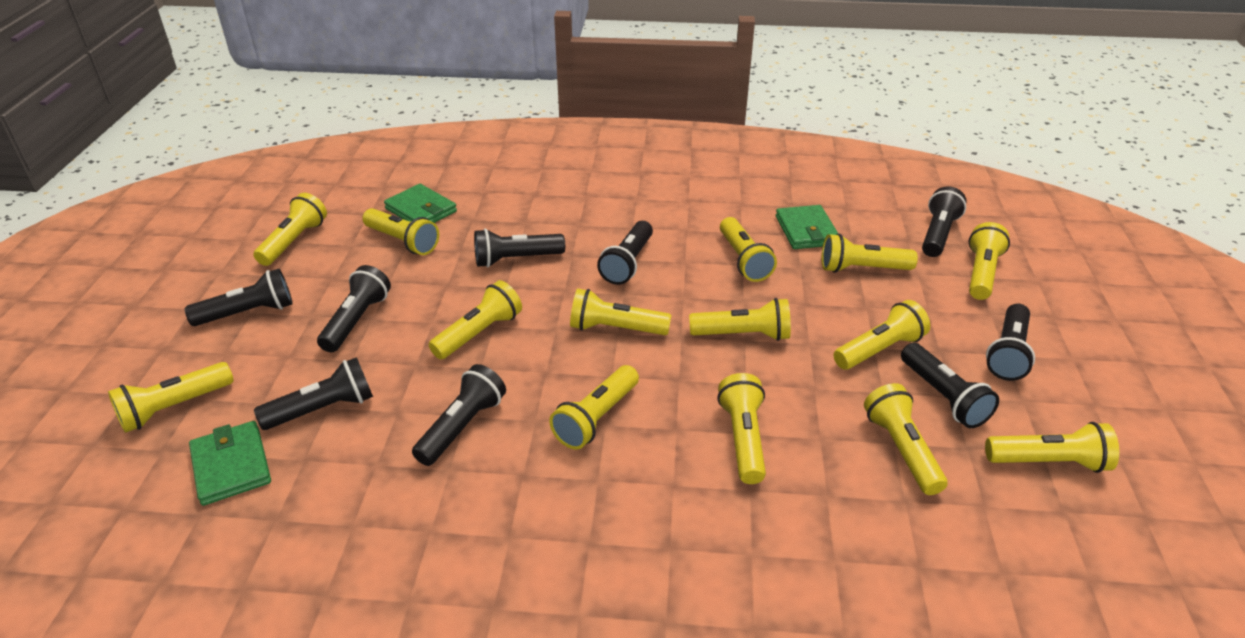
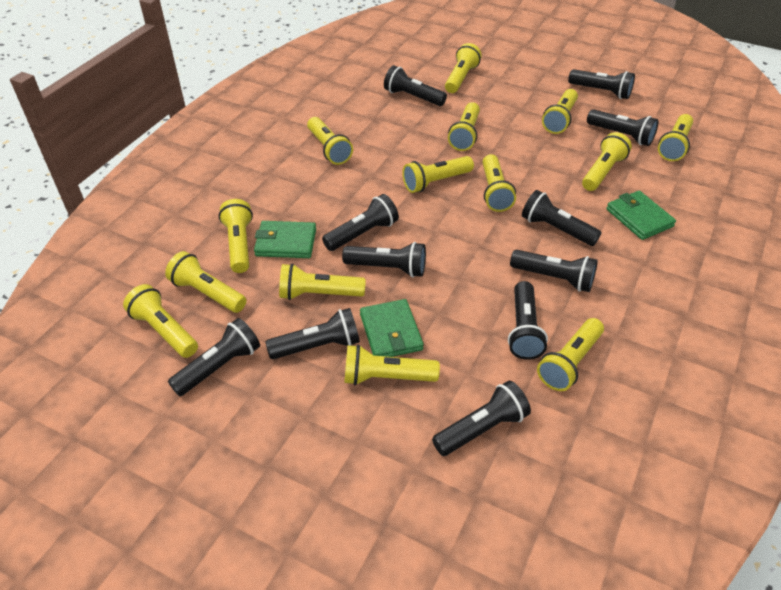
black flashlight: [184,269,293,326] [254,357,373,430] [317,265,391,352] [412,364,506,466] [474,229,565,267] [597,221,653,285] [901,343,999,428] [922,186,967,257] [986,304,1035,381] = 9 -> [168,318,260,396] [266,308,360,359] [322,194,399,251] [342,242,426,277] [384,65,447,106] [432,381,531,456] [508,281,548,360] [510,250,597,292] [522,190,602,246] [568,69,635,99] [587,109,658,146] = 11

